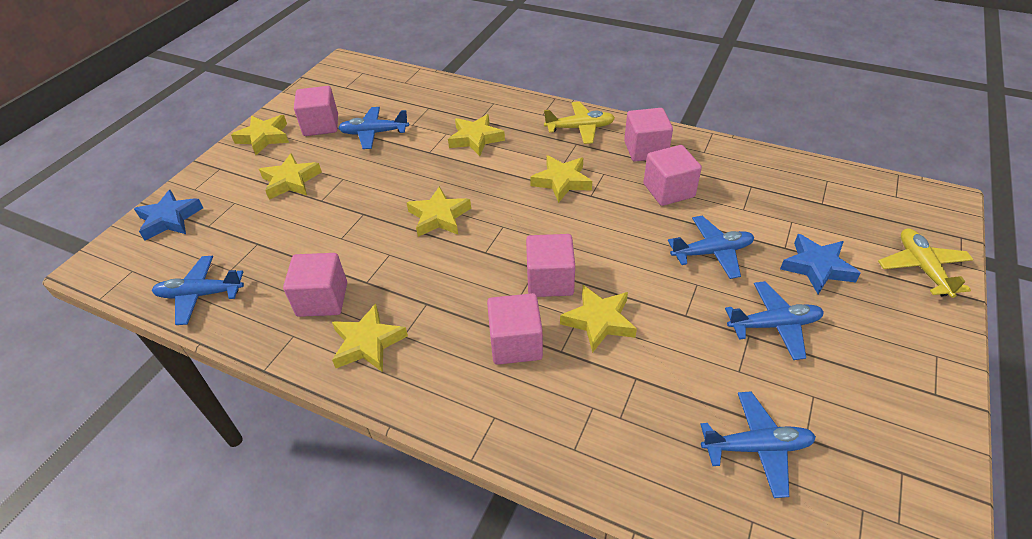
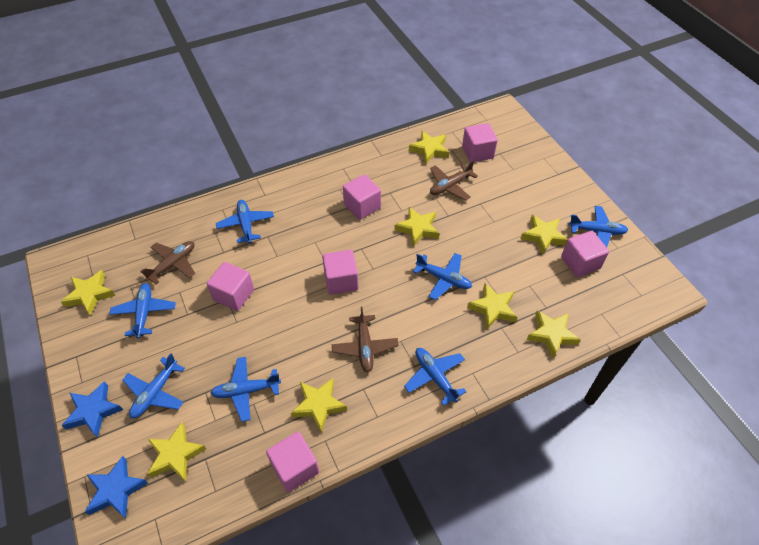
blue plane: [152,256,244,325] [338,107,409,149] [668,216,754,279] [700,391,816,498] [725,281,824,360] = 5 -> [109,283,176,338] [123,353,185,418] [210,357,281,422] [216,200,274,244] [404,348,467,406] [413,253,472,300] [568,206,628,247] = 7
brown plane: none = 0 -> [140,241,195,284] [332,307,399,373] [430,160,478,201] = 3
yellow plane: [544,102,615,144] [878,228,974,298] = 2 -> none = 0
yellow star: [231,115,289,155] [259,153,322,199] [332,303,408,372] [407,186,471,237] [448,114,505,156] [530,155,592,203] [560,285,637,353] = 7 -> [61,270,116,316] [147,423,206,482] [291,378,347,432] [394,207,440,247] [409,131,449,165] [467,283,517,329] [520,215,568,254] [527,310,581,359] = 8

